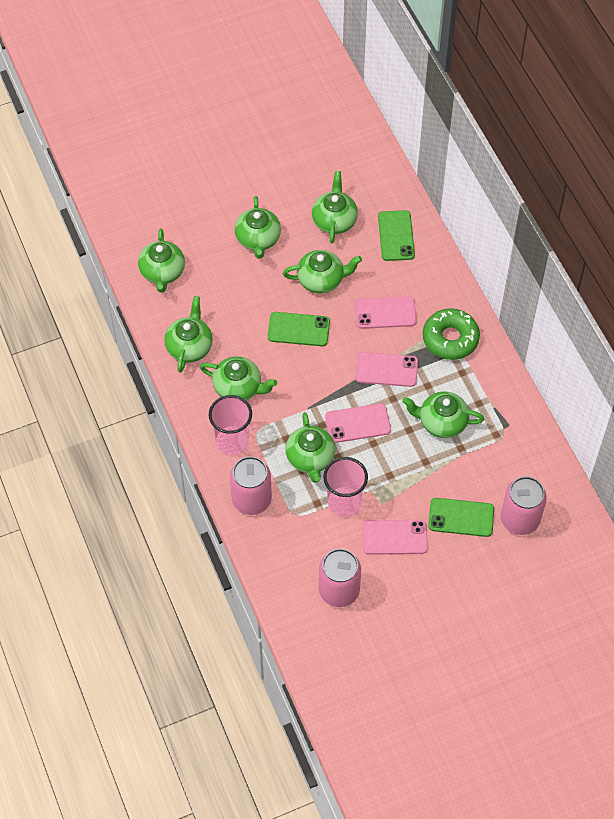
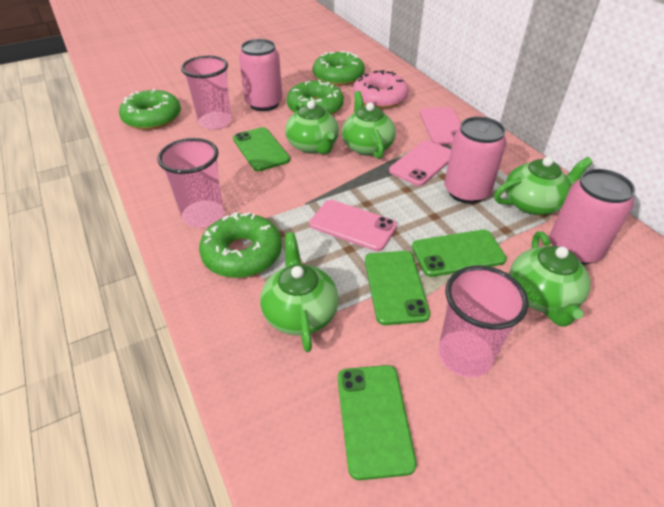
green donut: [423,308,480,360] = 1 -> [119,89,181,130] [199,212,282,278] [286,80,344,115] [313,51,365,86] = 4
green phone: [268,312,330,346] [378,210,415,261] [428,498,494,537] = 3 -> [233,127,290,171] [338,365,417,480] [365,251,430,325] [412,230,507,277] = 4
green teapot: [138,229,185,292] [164,296,213,373] [200,357,277,400] [235,196,281,259] [283,250,362,293] [286,412,335,483] [312,171,358,243] [402,391,484,438] = 8 -> [260,232,339,352] [285,101,339,154] [342,91,396,159] [494,157,593,215] [509,231,591,327] = 5
pink cup: [209,395,252,455] [323,457,368,517] = 2 -> [157,138,224,228] [181,56,232,130] [438,266,529,378] = 3
pink donut: none = 0 -> [353,70,409,109] = 1
pink phone: [325,403,391,443] [355,296,417,329] [355,352,418,387] [362,520,428,555] = 4 -> [309,200,397,251] [389,140,451,186] [420,107,461,145] = 3

